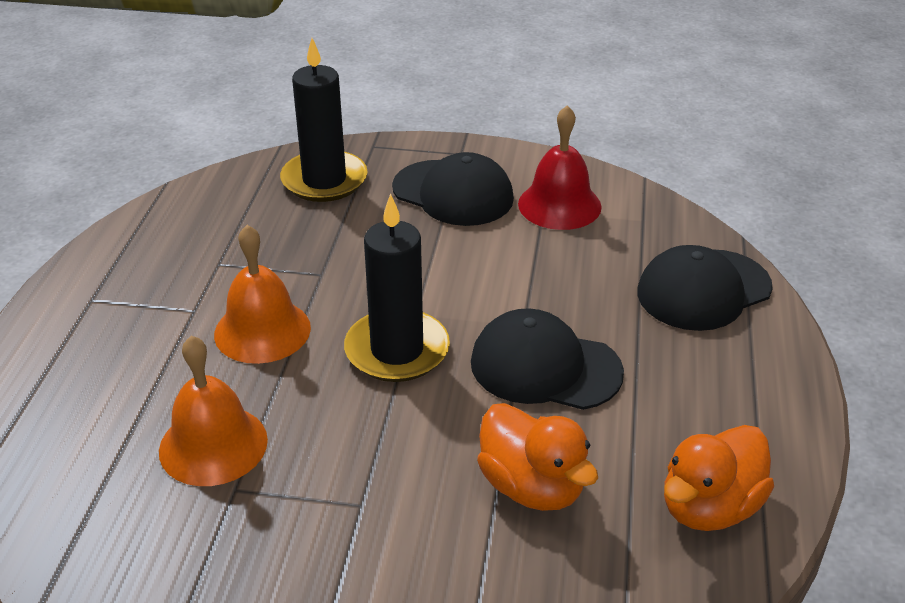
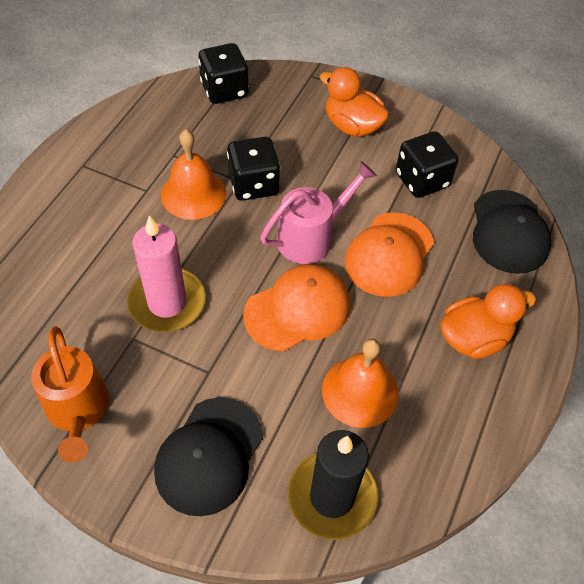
black candle: [280,38,368,202] [344,193,450,382] = 2 -> [288,430,378,540] = 1
black cap: [392,152,514,226] [471,308,624,410] [638,245,773,331] = 3 -> [154,397,263,516] [473,190,551,274] = 2
black dice: none = 0 -> [198,43,249,104] [227,137,280,201] [396,131,458,198] = 3
orange cap: none = 0 -> [243,264,350,351] [345,212,434,297] = 2
orange watering can: none = 0 -> [31,326,109,463] = 1
pink candle: none = 0 -> [127,215,206,332] = 1
pink watering can: none = 0 -> [260,161,377,264] = 1
red bell: [518,105,602,230] = 1 -> none = 0

